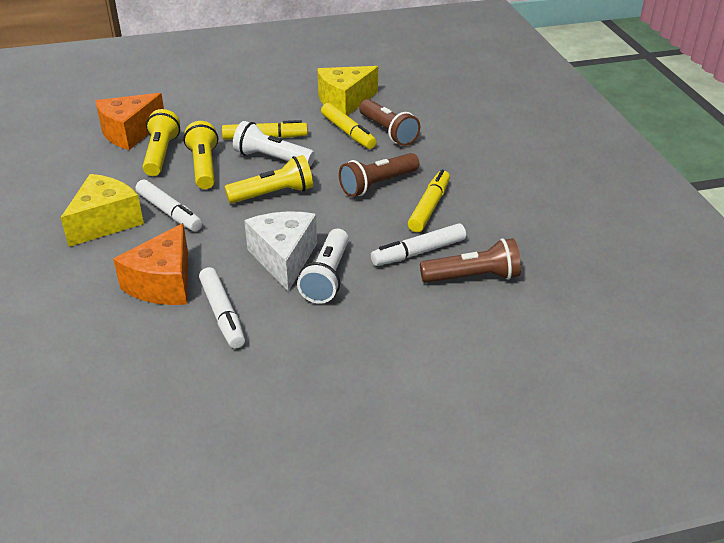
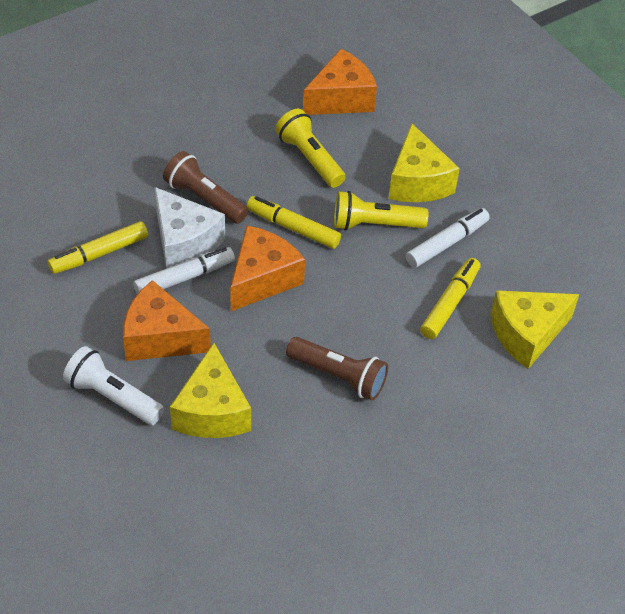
brown flashlight: [339,153,419,197] [359,99,420,146] [420,238,521,283] = 3 -> [163,151,249,224] [286,337,388,401] = 2
orange cheese: [95,93,164,150] [113,223,188,305] = 2 -> [123,280,211,361] [230,225,305,311] [303,49,377,115] = 3
white flashlight: [233,121,315,167] [297,229,349,304] = 2 -> [63,346,164,425] = 1
white marker: [136,179,202,231] [199,267,245,349] [371,223,466,266] = 3 -> [133,247,235,294] [406,208,490,268] = 2
yellow cheese: [60,174,144,247] [317,66,378,116] = 2 -> [170,343,251,438] [389,123,460,202] [491,290,579,369] = 3
yellow flashlight: [143,109,180,176] [183,121,218,189] [224,155,313,204] = 3 -> [275,109,346,188] [334,191,428,231] = 2

